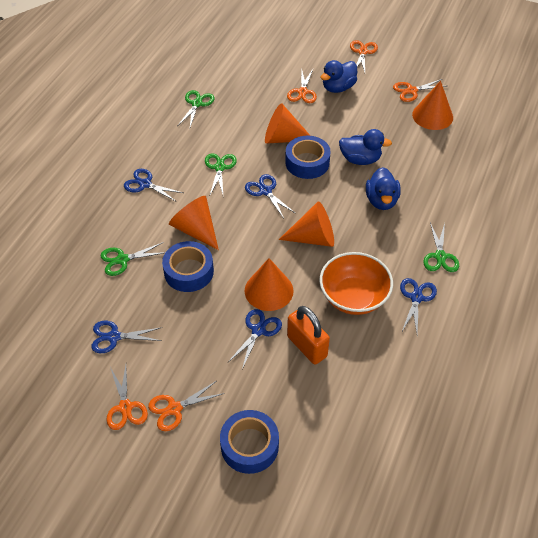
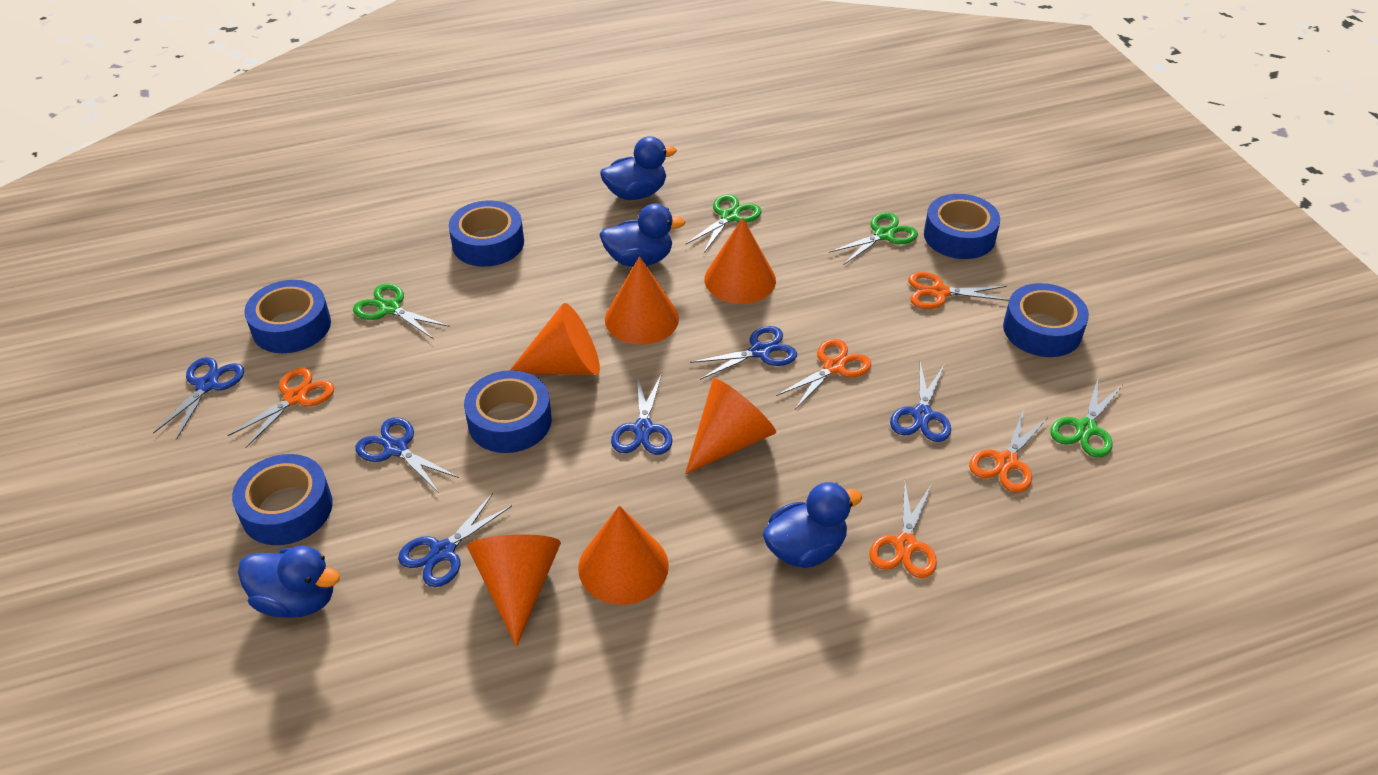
blue duck: [320,60,357,93] [339,129,392,165] [366,167,401,210] = 3 -> [238,546,340,618] [599,203,685,267] [600,136,677,200] [763,482,862,568] = 4
blue scissors: [91,321,162,353] [124,169,183,202] [228,309,282,369] [245,174,295,218] [400,278,437,334] = 5 -> [153,357,244,440] [355,417,459,493] [398,493,512,587] [611,374,673,455] [690,326,797,380] [890,362,951,442] = 6
blue tape: [162,241,214,292] [220,410,279,474] [285,136,331,179] = 3 -> [232,454,333,545] [244,280,331,353] [449,200,524,267] [464,370,552,453] [924,194,1000,259] [1003,283,1089,357] = 6
orange bowl: [320,252,393,315] = 1 -> none = 0
orange cone: [169,196,219,250] [245,258,294,311] [265,103,310,144] [279,202,334,247] [412,81,453,130] = 5 -> [467,534,561,647] [510,303,600,375] [578,505,669,605] [605,256,679,345] [685,378,776,474] [704,218,776,304] = 6
orange padlock: [287,306,330,365] = 1 -> none = 0

